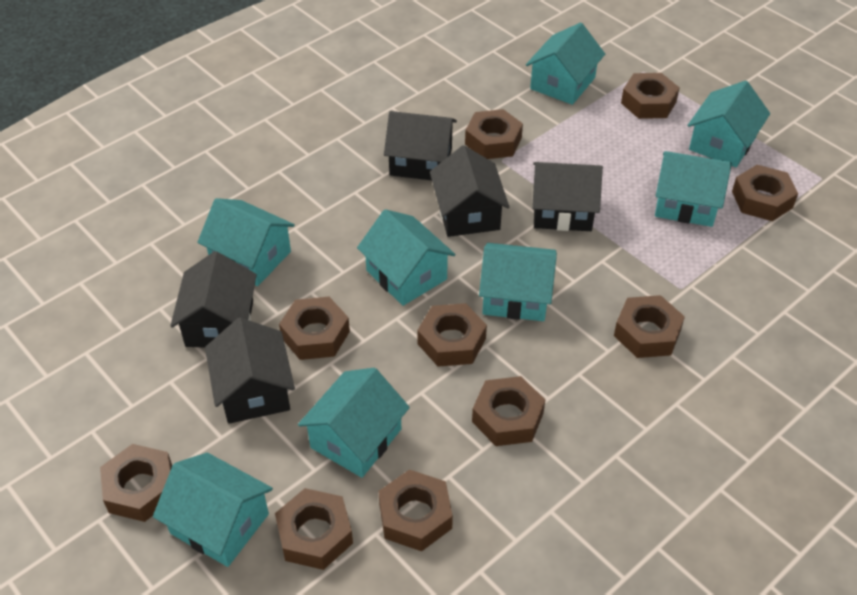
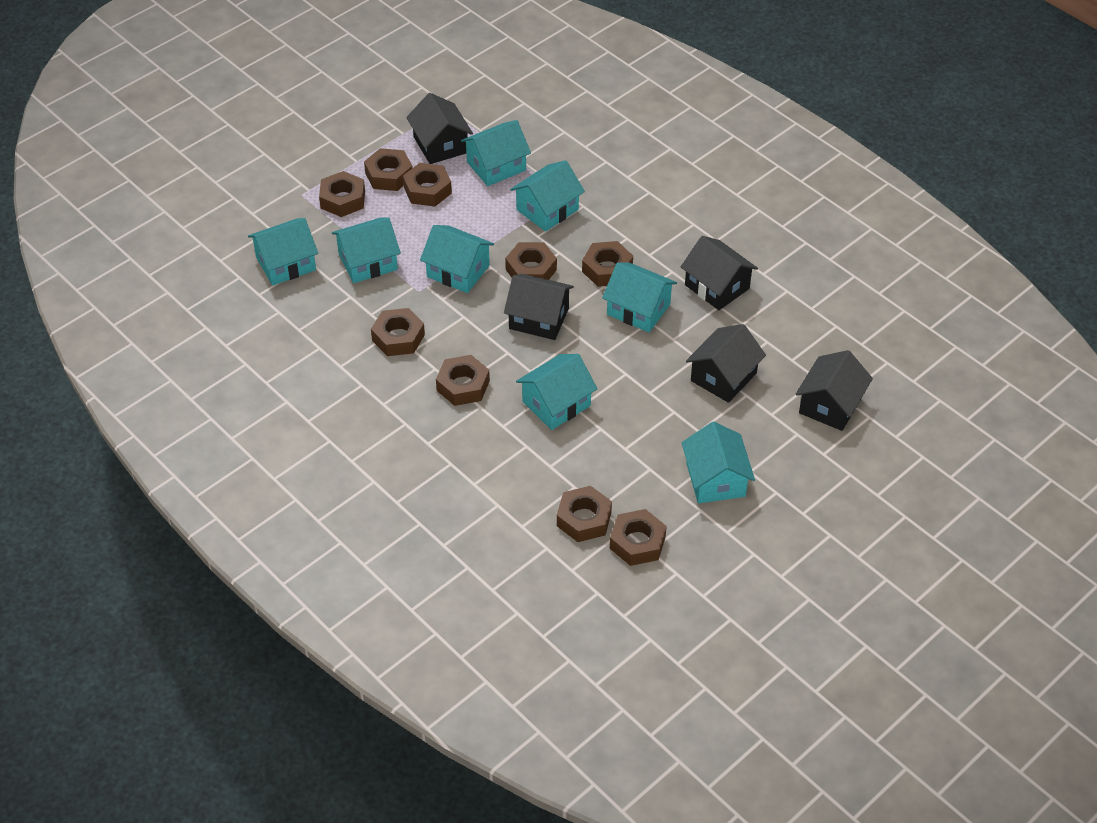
brown nut: [100,444,172,522] [275,488,353,570] [279,297,350,360] [378,470,453,551] [417,303,487,367] [465,109,523,159] [472,376,545,446] [614,295,685,358] [621,73,680,119] [732,165,798,221] = 10 -> [319,171,365,217] [364,148,413,191] [371,308,425,356] [403,163,452,207] [436,355,490,406] [505,242,557,280] [557,486,612,542] [582,241,633,287] [610,509,667,566] = 9

